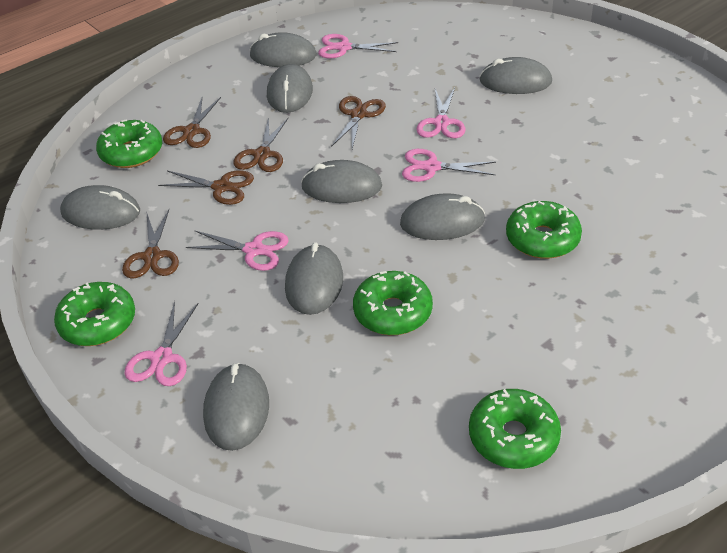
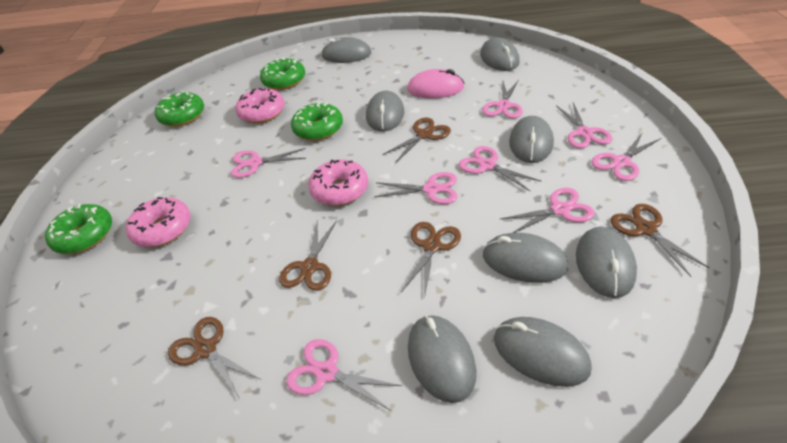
green donut: [54,282,135,346] [96,120,162,168] [353,271,433,335] [469,389,561,469] [506,201,582,259] = 5 -> [45,204,112,254] [155,91,204,127] [260,57,305,90] [291,102,343,141] = 4
pink donut: none = 0 -> [126,197,191,247] [235,88,285,124] [308,159,368,206] = 3
pink mouse: none = 0 -> [407,69,465,98] = 1
pink scissors: [125,301,199,386] [186,230,289,271] [318,34,398,58] [402,149,496,182] [416,88,466,138] = 5 -> [231,148,306,178] [286,339,402,411] [374,172,458,204] [459,146,542,192] [482,80,523,118] [500,188,595,233] [556,102,612,148] [591,132,661,181] = 8

